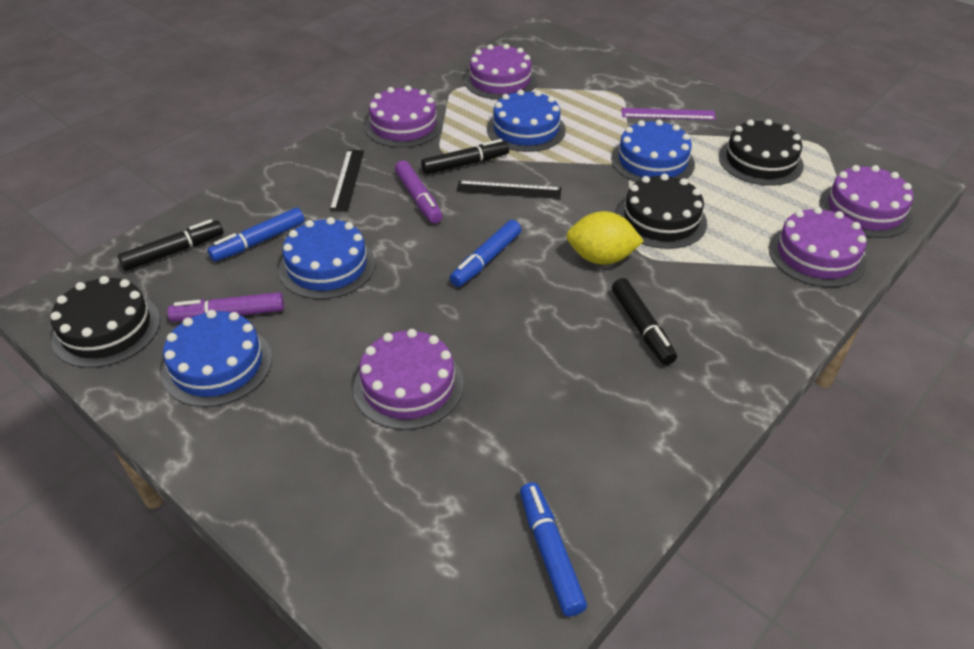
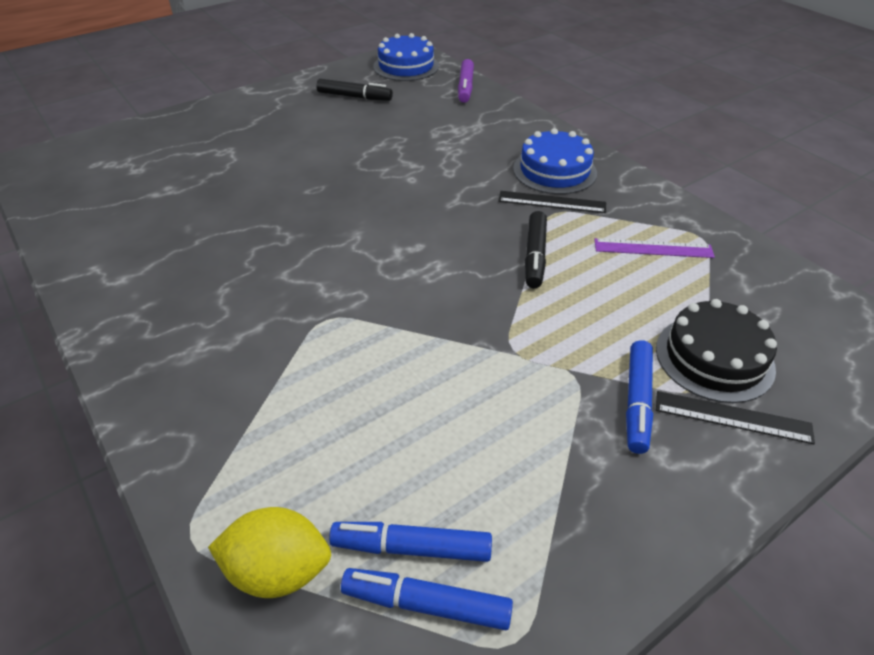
black cake: [50,276,160,368] [617,174,707,249] [719,119,804,186] = 3 -> [656,299,777,403] = 1
black marker: [118,219,223,271] [421,139,509,174] [612,278,677,365] = 3 -> [317,79,393,101] [525,211,547,288] = 2
blue cake: [162,310,272,407] [279,217,375,299] [487,89,566,152] [611,119,695,182] = 4 -> [373,33,439,81] [513,128,597,194] = 2
purple cake: [353,329,464,430] [364,85,443,148] [464,44,537,100] [769,207,867,287] [820,165,914,238] = 5 -> none = 0
purple marker: [168,292,284,322] [395,160,443,224] = 2 -> [458,59,474,103] = 1

